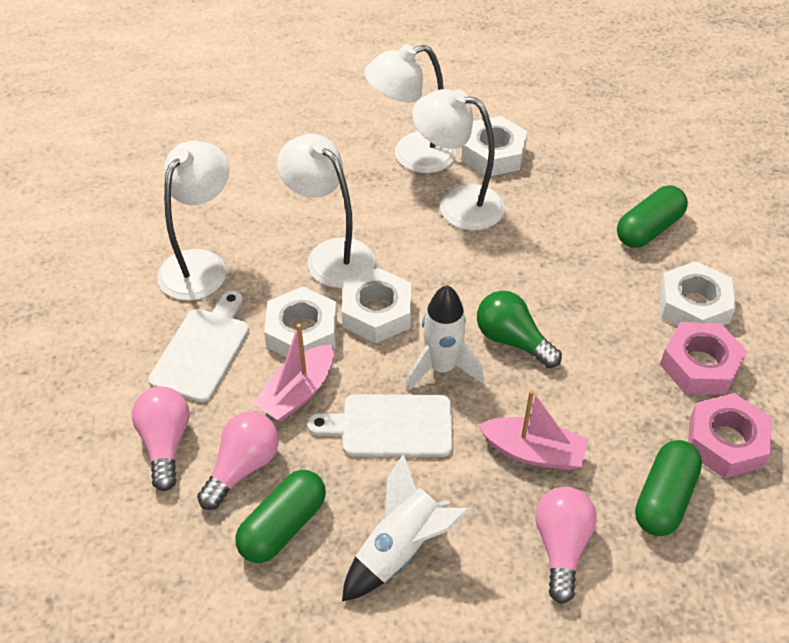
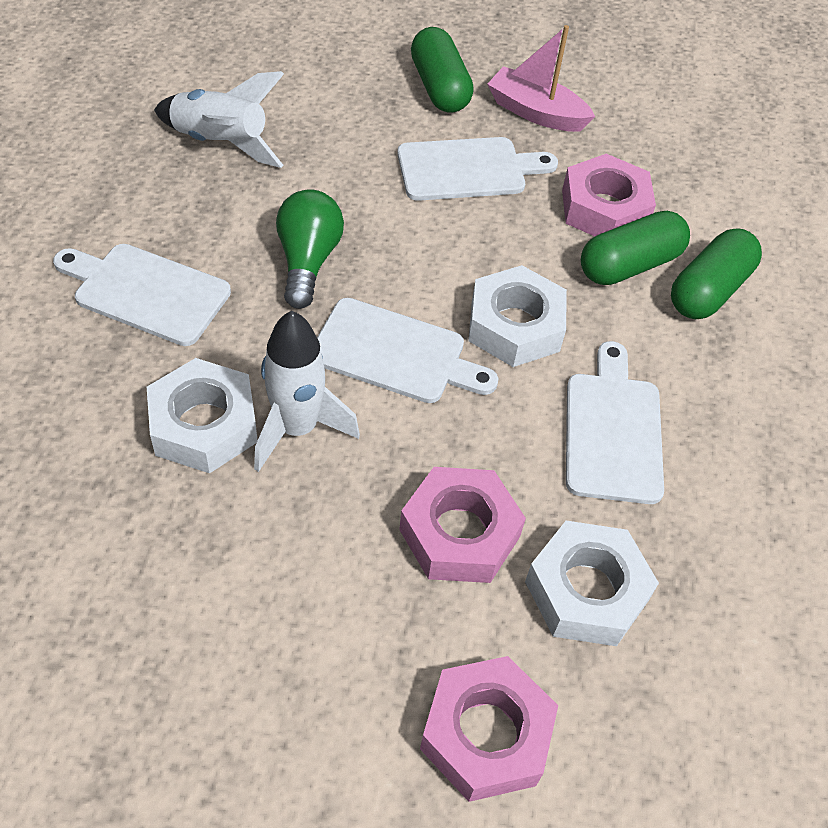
pink boat: [253,324,334,422] [478,390,588,470] = 2 -> [487,25,595,132] = 1
pink light bulb: [132,387,190,491] [197,412,279,510] [535,487,597,604] = 3 -> none = 0
pink nut: [660,322,747,395] [688,393,772,479] = 2 -> [399,467,526,583] [420,656,558,802] [562,154,656,236] = 3
white cutting board: [148,290,249,402] [307,394,453,457] = 2 -> [53,244,231,346] [317,298,499,403] [397,137,558,201] [566,341,664,504] = 4
white lamp: [157,141,229,301] [277,134,375,288] [364,44,456,173] [412,89,505,230] = 4 -> none = 0
white nut: [264,287,337,358] [342,268,411,343] [461,116,527,176] [659,261,736,326] = 4 -> [147,358,258,473] [468,265,567,367] [525,521,659,646] = 3

